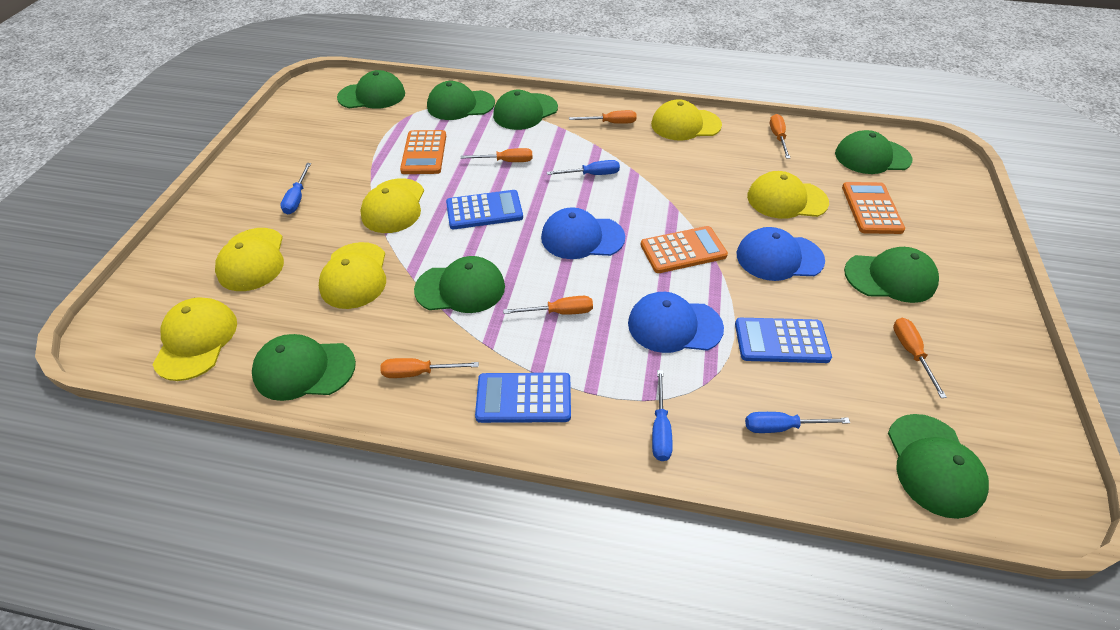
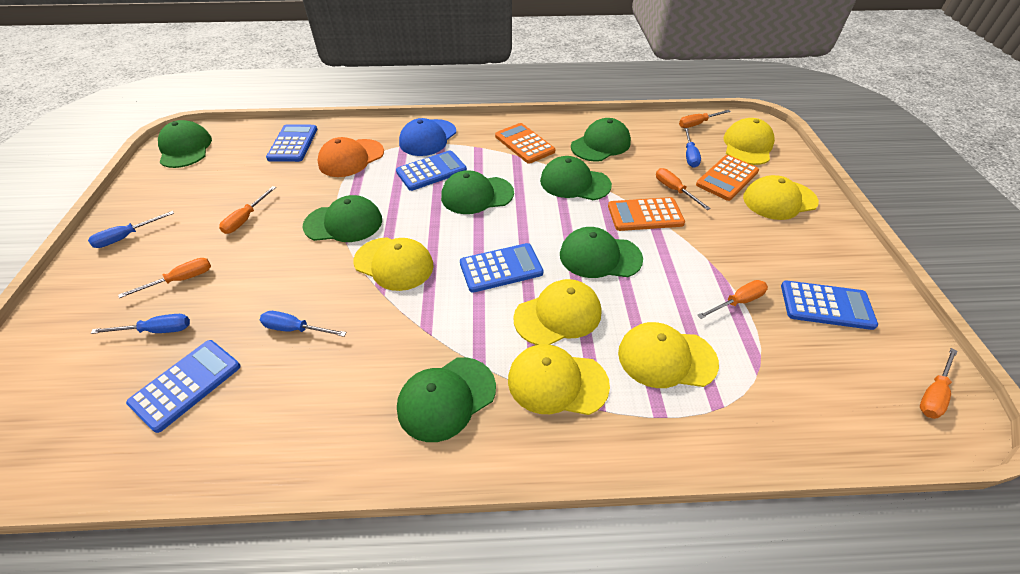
blue calculator: [446,190,523,229] [475,373,571,423] [735,318,832,363] = 3 -> [126,340,241,433] [266,124,317,162] [396,150,467,191] [460,243,544,293] [781,280,878,330] = 5
blue cap: [541,207,625,259] [628,292,724,353] [737,227,825,281] = 3 -> [399,118,456,156] = 1
green cap: [252,334,356,401] [337,70,405,109] [414,256,505,313] [427,81,495,120] [493,90,558,130] [835,130,913,174] [844,247,939,303] [888,414,989,519] = 8 -> [158,120,212,168] [303,195,382,242] [397,357,496,442] [441,170,514,214] [540,156,612,200] [560,227,643,278] [571,118,631,162] = 7
orange cap: none = 0 -> [317,137,384,177] = 1

